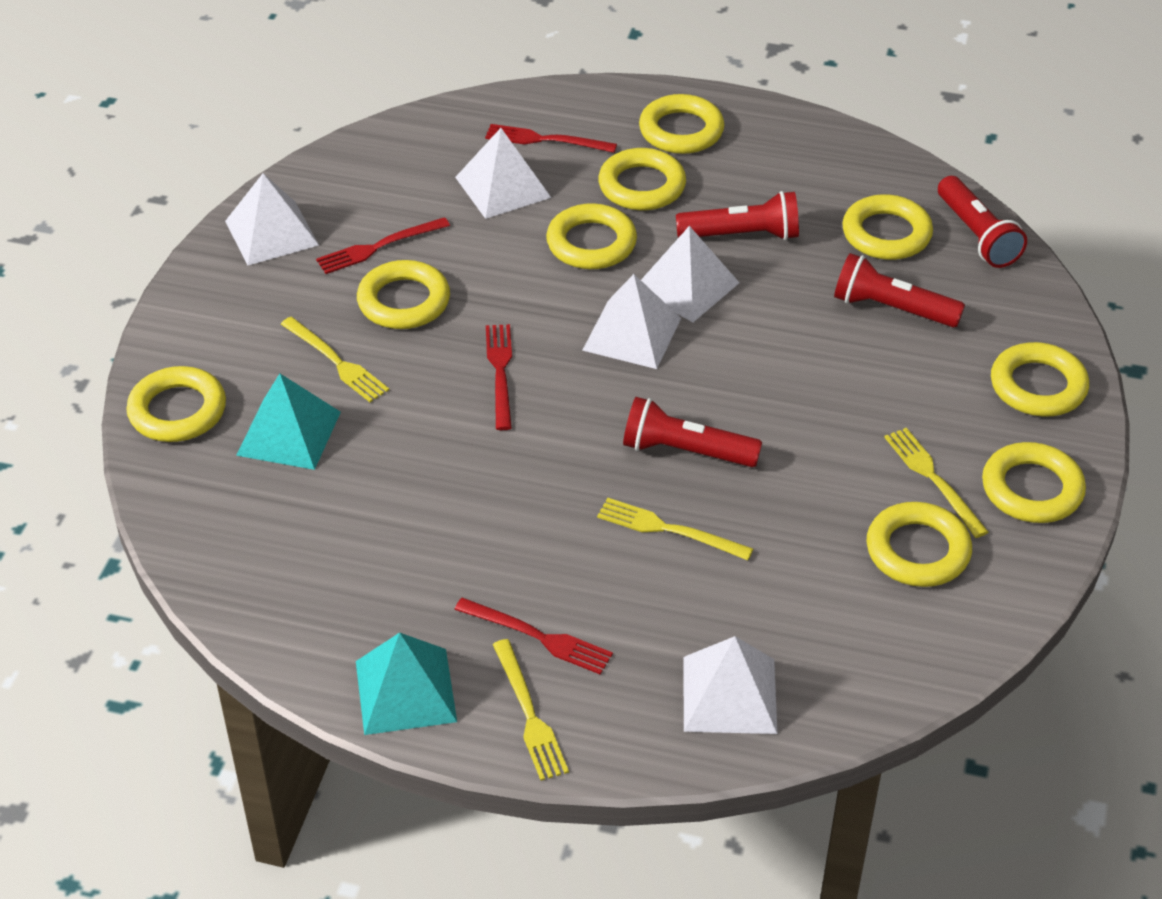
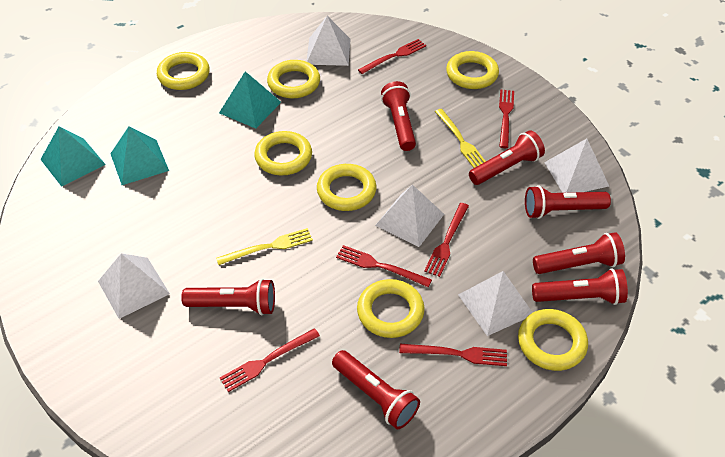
red flashlight: [623,397,762,467] [676,191,799,240] [834,253,965,327] [938,176,1027,268] = 4 -> [181,279,275,315] [332,350,420,429] [381,81,416,151] [469,130,545,185] [525,185,611,219] [532,269,628,305] [533,232,625,274] = 7
red fork: [316,217,450,274] [454,598,613,675] [485,124,617,153] [486,324,512,430] = 4 -> [220,328,320,392] [336,245,432,287] [358,39,426,74] [399,344,507,366] [424,203,469,277] [499,89,514,148] = 6
turquoise pyramid: [236,374,341,470] [356,633,457,735] = 2 -> [40,126,106,187] [110,126,169,185] [219,71,281,129] = 3
yellow fork: [281,317,389,402] [493,639,569,781] [597,498,753,560] [884,428,988,538] = 4 -> [216,228,313,265] [435,109,486,168] = 2
yellow ring: [126,366,226,442] [357,260,450,329] [546,203,637,269] [598,148,686,210] [639,94,724,154] [842,194,933,260] [866,502,972,587] [982,442,1086,523] [991,342,1089,416] = 9 -> [157,52,210,90] [254,131,312,175] [267,60,320,98] [317,164,376,211] [357,279,424,338] [446,51,499,89] [518,309,588,371] = 7

